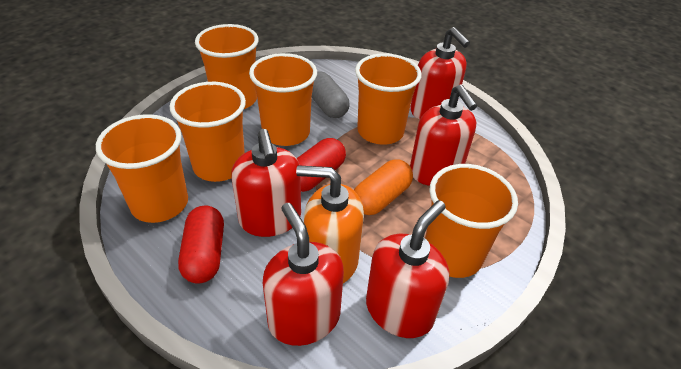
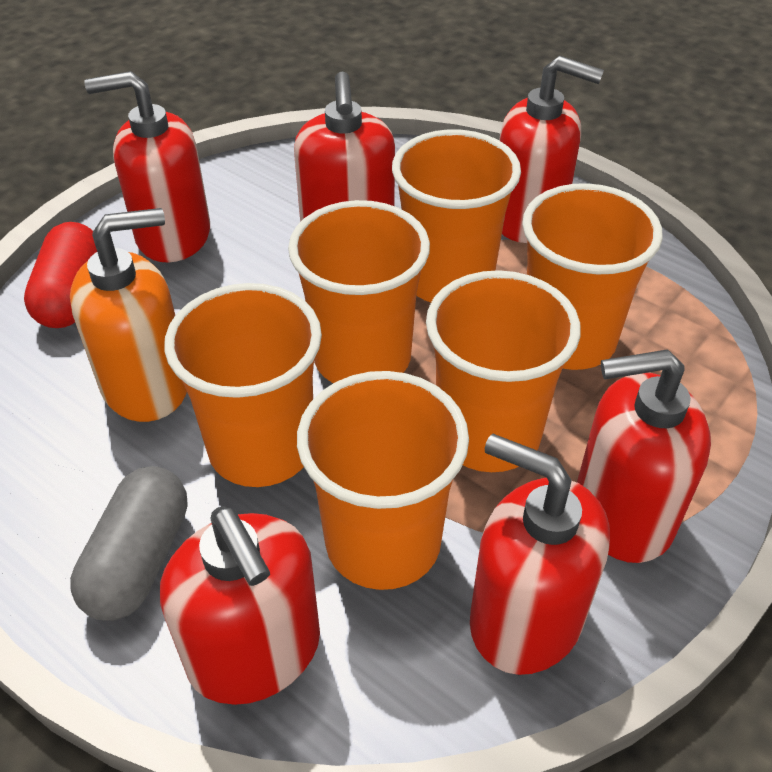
orange capsule: [354,159,413,215] = 1 -> none = 0
red capsule: [178,205,224,284] [297,138,346,192] = 2 -> [24,222,97,328] = 1
red soap dispenser: [231,129,301,237] [263,203,344,346] [366,200,449,338] [410,27,470,120] [410,84,477,186] = 5 -> [84,71,210,263] [160,506,320,705] [294,72,395,222] [470,434,610,675] [499,56,604,243] [577,349,711,563] = 6

